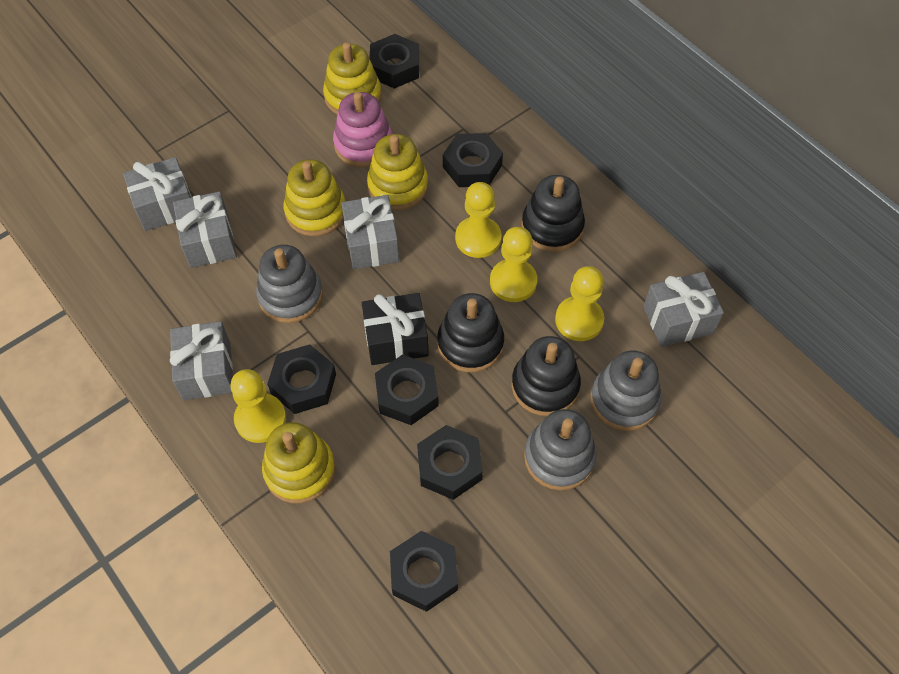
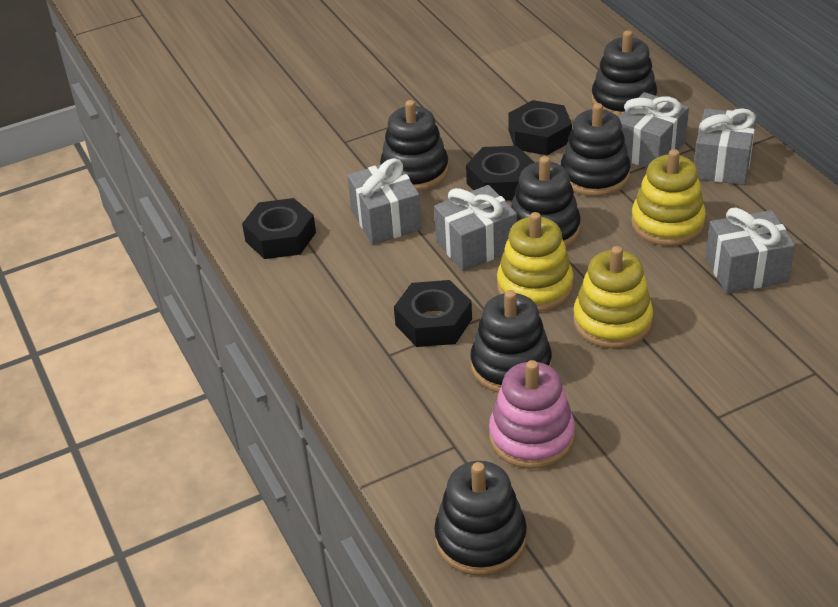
black gift: [362,293,429,365] = 1 -> none = 0
black nut: [267,344,336,414] [369,34,419,89] [375,355,439,425] [390,531,458,612] [417,425,483,500] [443,133,503,187] = 6 -> [242,198,316,259] [394,280,472,347] [466,146,535,200] [508,100,572,155] = 4
black stacking toy: [437,293,504,372] [511,336,581,416] [521,175,585,252] = 3 -> [380,100,449,191] [434,461,527,576] [470,290,552,393] [511,156,581,247] [561,103,630,196] [591,30,657,117] = 6
grey stacking toy: [256,245,323,323] [524,409,597,490] [590,351,661,431] = 3 -> none = 0
yellow pawn: [230,369,286,443] [455,182,502,258] [490,227,537,302] [555,266,604,341] = 4 -> none = 0
yellow stacking toy: [262,422,335,504] [284,159,345,236] [323,42,382,115] [367,134,428,210] = 4 -> [497,212,573,312] [573,246,653,348] [631,149,706,246] = 3

